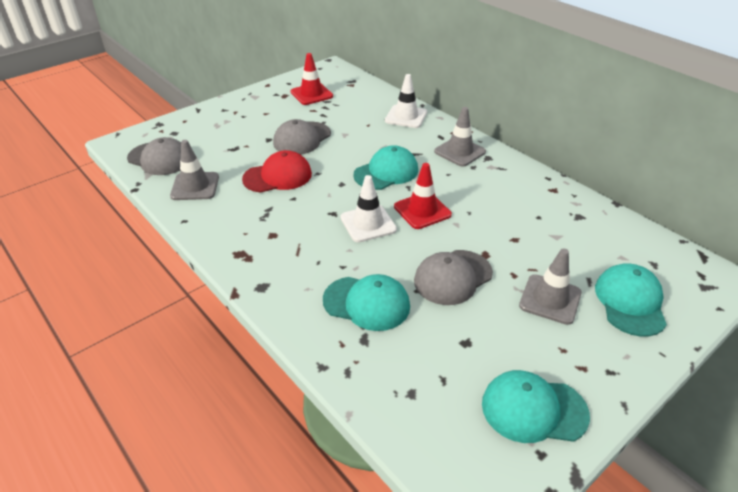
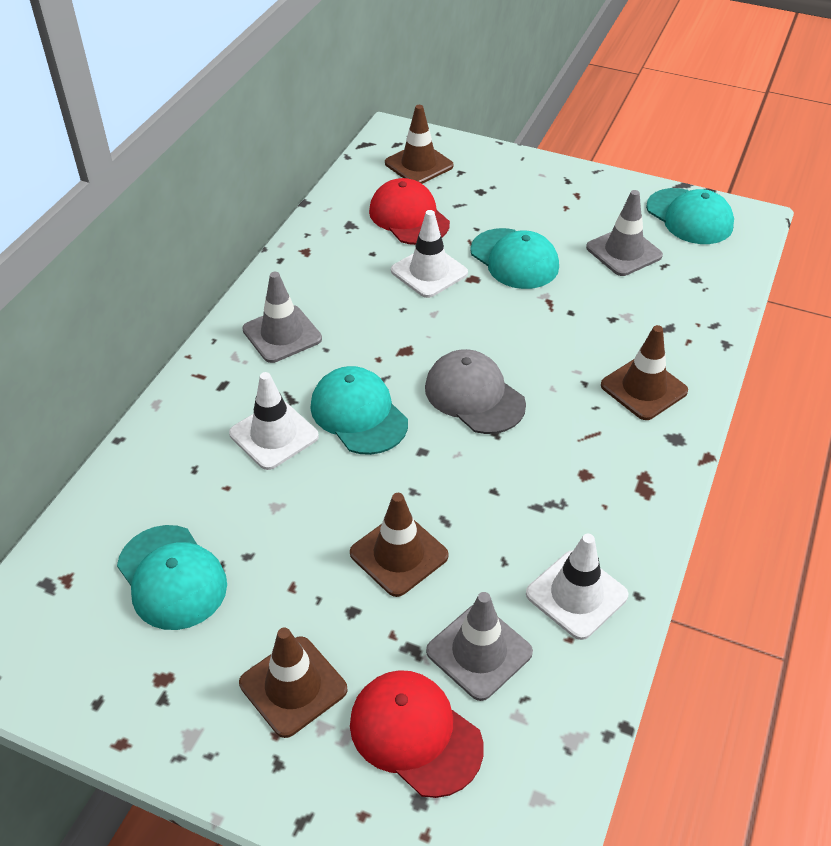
brown traffic cone: none = 0 -> [239,628,347,738] [350,493,449,597] [385,105,454,184] [601,325,688,420] = 4
grey cap: [127,137,181,175] [273,119,331,155] [414,250,493,305] = 3 -> [425,349,526,434] = 1
red cap: [242,150,312,193] = 1 -> [350,670,484,798] [369,178,450,245] = 2
red traffic cone: [291,53,333,105] [394,163,452,229] = 2 -> none = 0
white traffic cone: [341,175,397,242] [385,74,427,128] = 2 -> [229,372,319,470] [391,210,468,298] [526,534,628,640] = 3

